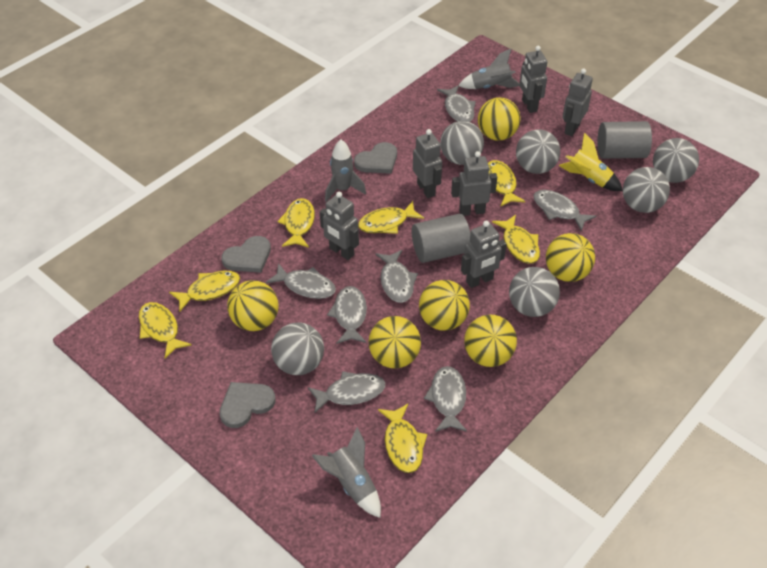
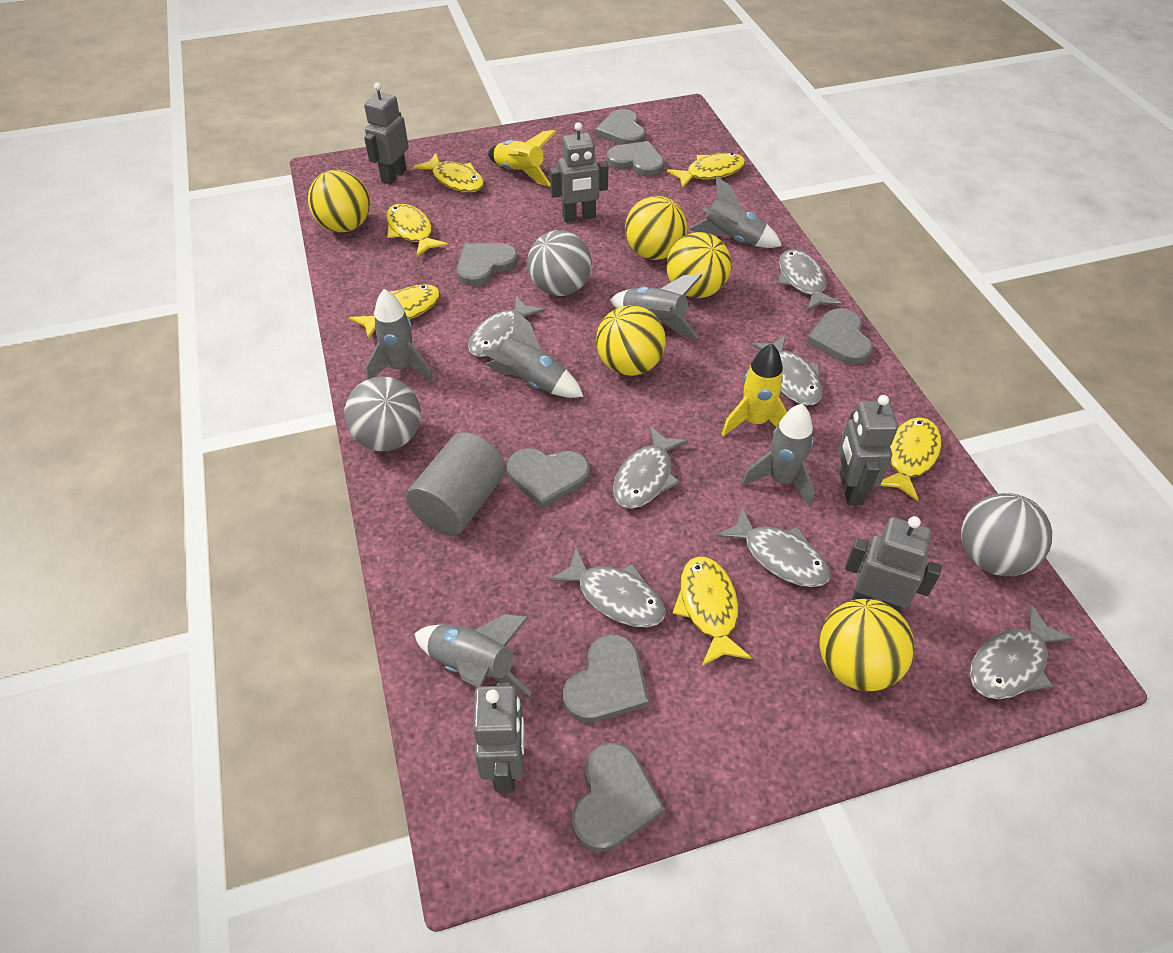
grey ball: [271,323,324,375] [440,121,484,165] [509,267,560,317] [516,129,560,174] [623,167,670,213] [653,138,699,183] = 6 -> [344,377,421,451] [527,230,592,296] [961,493,1052,576] = 3
grey cylinder: [412,214,471,263] [598,121,652,159] = 2 -> [406,432,506,536] = 1
grey heart: [220,382,276,428] [221,236,271,273] [354,142,397,174] = 3 -> [457,243,518,286] [507,448,590,508] [563,634,649,723] [572,743,665,852] [596,109,646,145] [606,141,664,177] [807,308,873,365] = 7
grey robot: [320,192,359,260] [413,129,442,198] [451,151,497,216] [461,221,506,288] [519,46,547,113] [562,68,593,136] = 6 -> [364,83,409,185] [473,683,524,793] [550,122,608,222] [838,395,898,505] [845,516,942,613] = 5
grey rocket: [312,427,381,518] [325,140,366,202] [459,49,520,89] = 3 -> [366,289,433,382] [414,614,532,696] [482,310,584,398] [610,274,702,339] [689,176,782,248] [741,404,814,508] = 6
yellow ball: [227,280,279,331] [368,316,421,369] [419,280,470,331] [464,315,517,367] [478,97,520,141] [546,233,595,282] = 6 -> [308,170,370,232] [596,305,666,376] [625,196,687,260] [666,232,731,298] [819,599,915,691] = 5
yellow fish: [139,302,192,358] [169,271,240,312] [277,198,315,248] [358,201,424,234] [378,404,427,473] [488,160,525,207] [492,215,540,264] = 7 -> [349,284,440,339] [386,204,448,257] [413,153,484,192] [667,153,745,188] [673,556,752,666] [879,417,941,501] = 6
yellow rocket: [559,133,623,191] = 1 -> [488,130,557,187] [722,343,787,437] = 2

